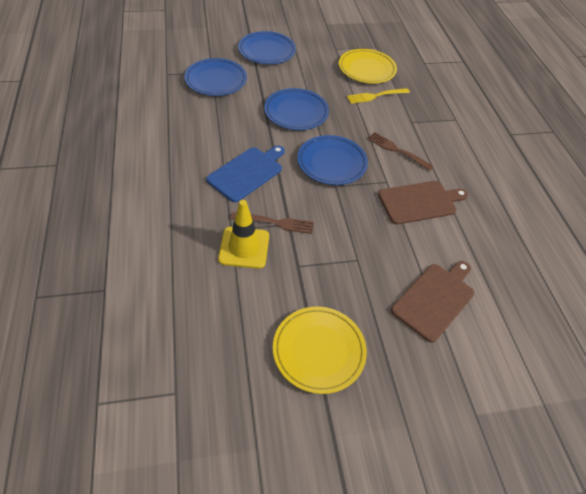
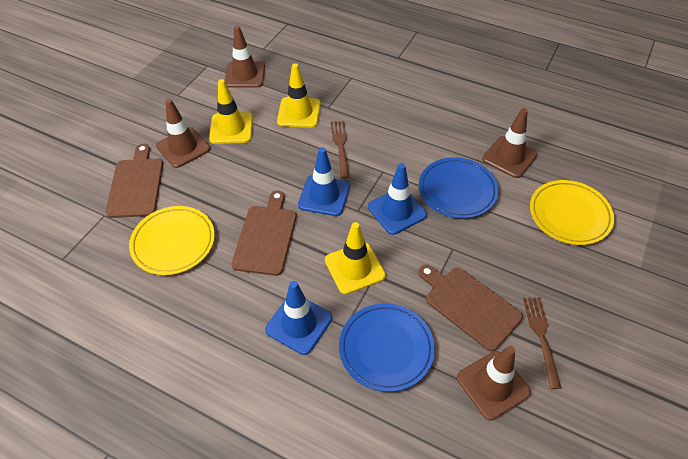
blue cutting board: [206,145,285,202] = 1 -> none = 0
blue plate: [185,58,247,96] [238,31,296,64] [264,88,329,130] [298,135,368,185] = 4 -> [339,303,435,392] [419,157,499,219] = 2
blue traffic cone: none = 0 -> [265,281,332,355] [298,147,350,216] [368,163,427,235] = 3
brown cutting board: [378,181,468,225] [391,261,474,343] = 2 -> [105,144,163,218] [231,190,297,276] [418,265,523,351] = 3
brown traffic cone: none = 0 -> [156,99,210,168] [225,26,265,88] [457,346,531,421] [482,108,538,178] = 4
yellow fork: [347,88,410,104] = 1 -> none = 0
yellow traffic cone: [218,200,269,269] = 1 -> [209,79,253,144] [277,63,321,128] [325,222,386,294] = 3

